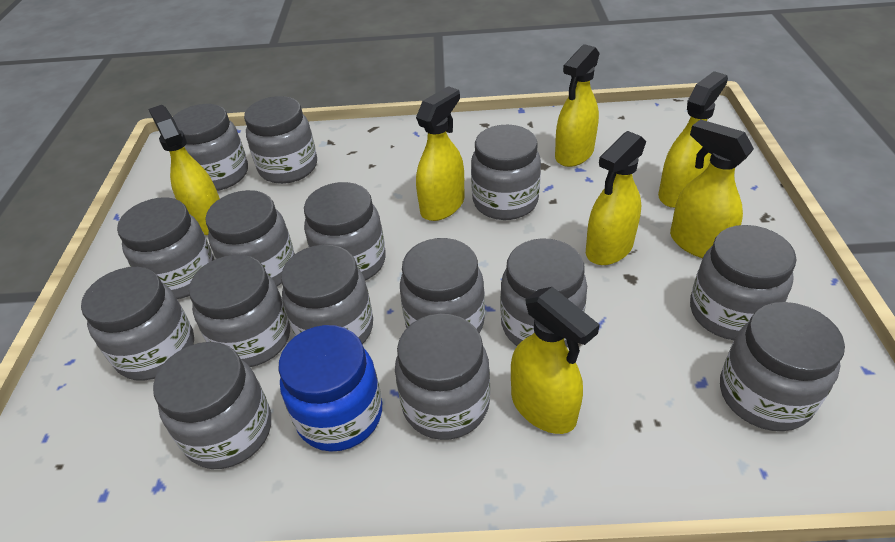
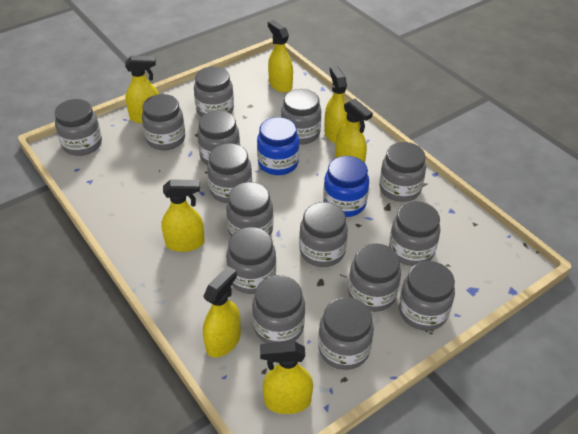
blue jar: [279,325,382,451] = 1 -> [257,117,299,175] [323,156,369,217] = 2

